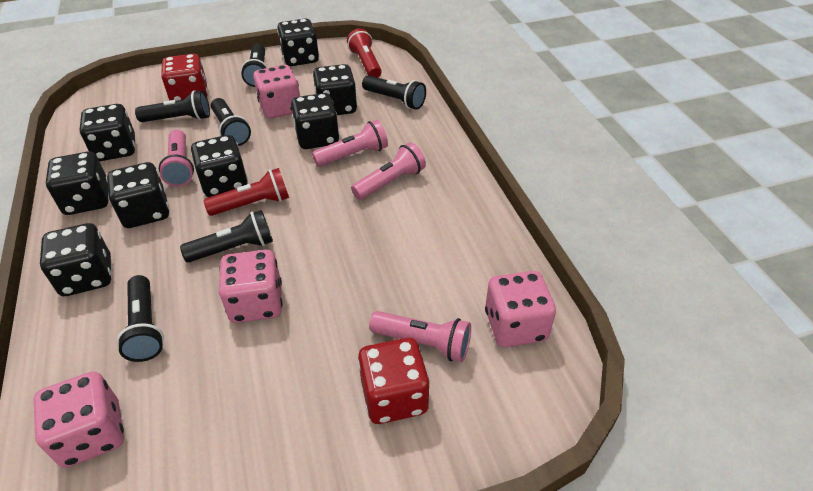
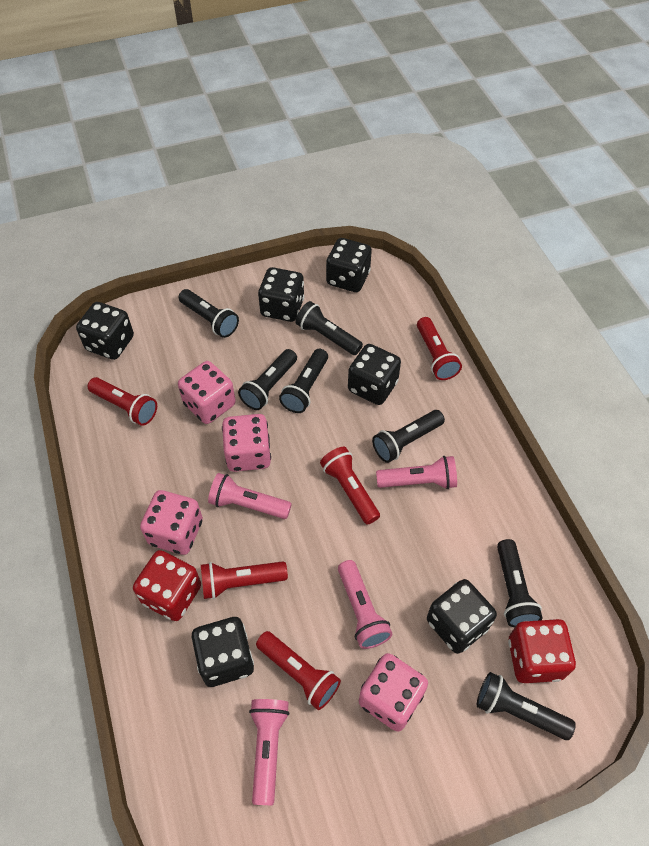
black dice: [40,223,111,296] [46,151,109,215] [80,104,135,161] [107,162,169,228] [191,135,248,197] [277,19,319,66] [291,93,339,149] [313,64,357,115] = 8 -> [76,302,134,360] [192,617,254,687] [258,267,304,322] [326,238,372,292] [348,344,401,405] [427,579,497,654] = 6
black flashlight: [117,275,164,362] [135,90,210,122] [180,210,273,262] [211,98,251,146] [241,44,268,87] [362,75,426,110] = 6 -> [179,289,239,338] [238,349,297,410] [279,349,328,413] [295,301,363,355] [372,410,445,463] [477,672,576,740] [497,539,543,627] = 7
red flashlight: [204,168,289,216] [347,28,382,78] = 2 -> [88,377,157,426] [201,562,288,599] [256,631,341,710] [320,447,380,525] [417,317,462,380] = 5

